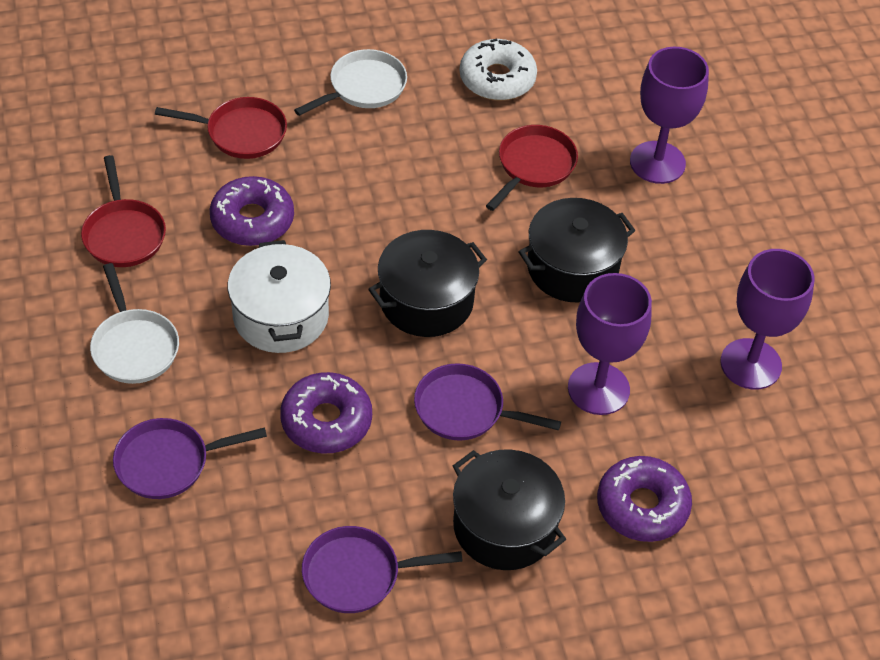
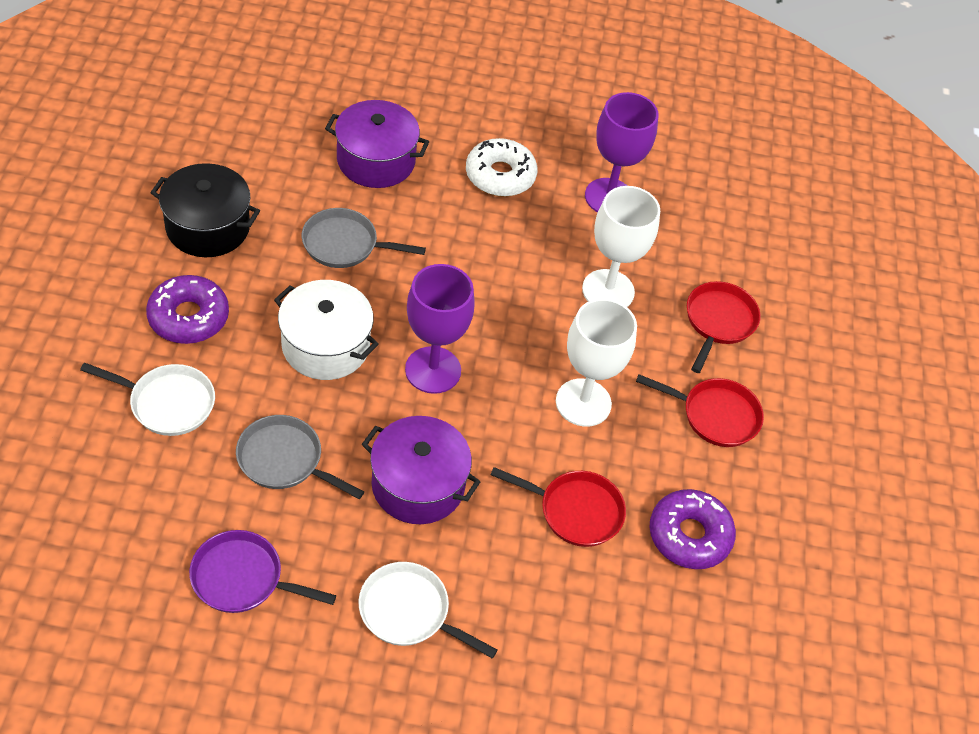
black pot: [368,230,487,337] [453,450,566,570] [518,198,636,303] = 3 -> [150,163,260,257] = 1
grey pan: none = 0 -> [236,415,364,499] [302,208,426,268] = 2
purple donut: [210,176,294,246] [280,372,372,454] [597,456,692,542] = 3 -> [146,275,229,344] [649,489,736,569] = 2
purple goblet: [568,273,652,415] [630,47,709,184] [720,249,815,390] = 3 -> [405,264,475,394] [585,92,658,212] = 2
purple pan: [113,418,267,499] [302,526,463,613] [414,363,561,440] = 3 -> [189,530,336,613] = 1
purple pot: none = 0 -> [325,100,429,188] [362,416,480,524] = 2
white goblet: none = 0 -> [556,299,637,427] [582,186,660,307] = 2

